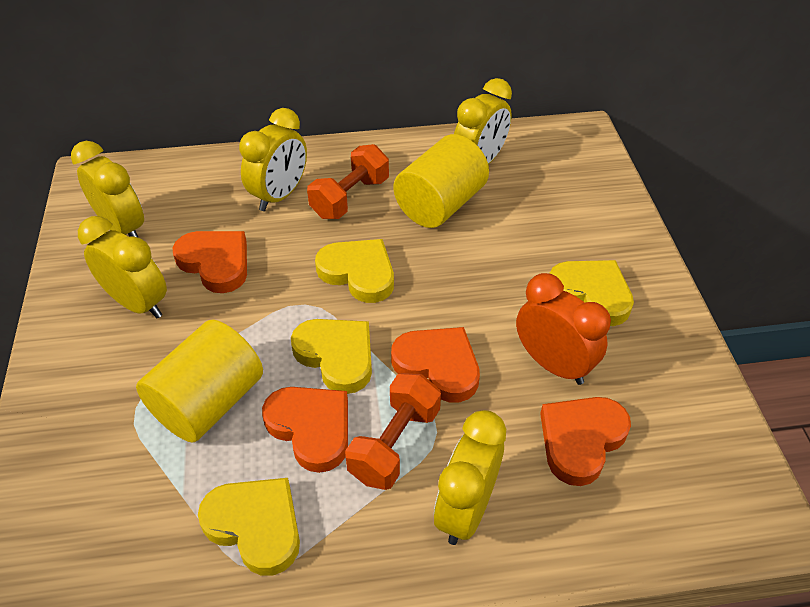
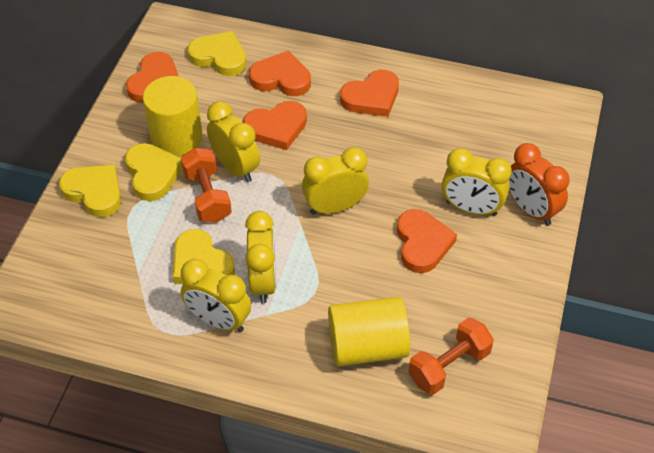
orange heart: [173,231,247,293] [262,387,348,473] [391,327,480,403] [540,397,631,486] = 4 -> [126,52,178,103] [243,101,307,150] [249,51,311,96] [340,70,399,117] [397,209,457,273] = 5

